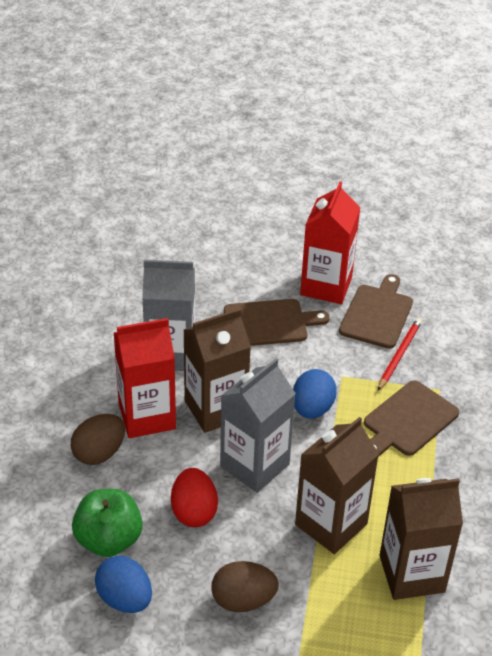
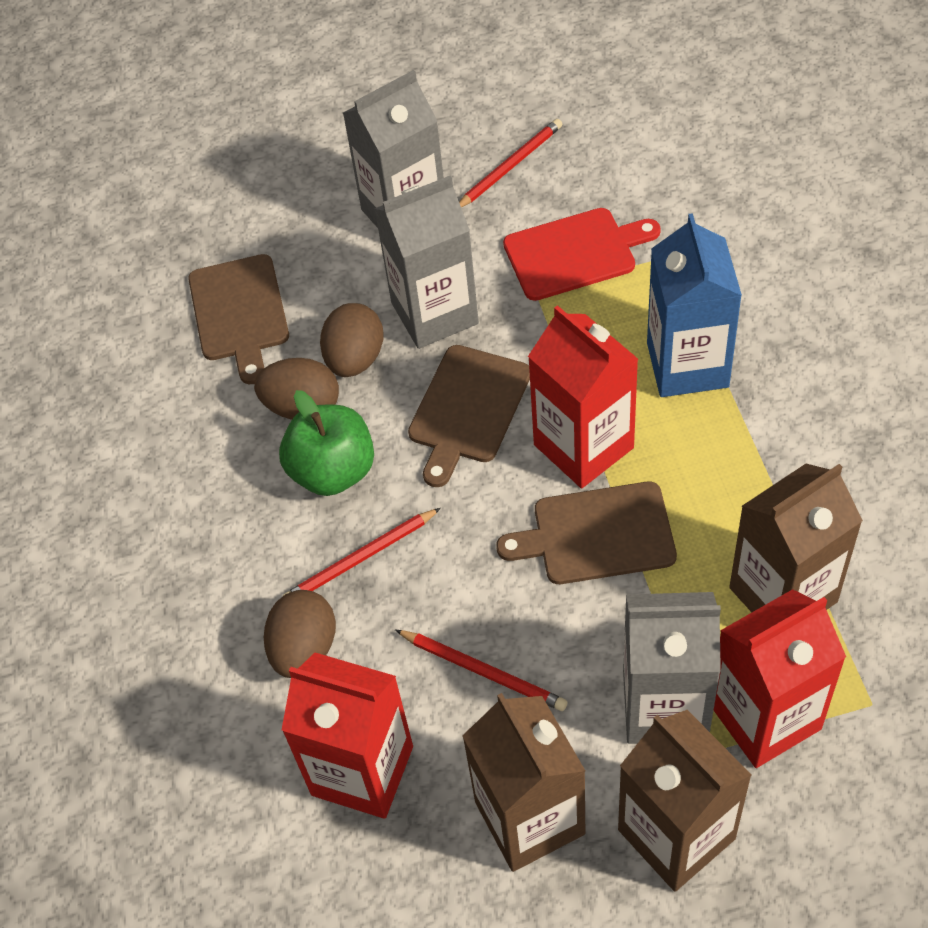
blue carton: none = 0 -> [647,213,742,397] = 1
blue egg: [95,556,152,613] [293,369,337,419] = 2 -> none = 0
brown egg: [71,414,125,465] [211,561,279,612] = 2 -> [254,358,339,420] [264,590,336,678] [320,303,383,377] = 3
grey carton: [142,260,195,371] [220,358,296,493] = 2 -> [343,70,444,228] [374,175,479,349] [623,592,721,744] = 3
red carton: [113,318,176,438] [300,182,361,304] = 2 -> [282,653,413,819] [528,305,638,488] [714,589,846,768] = 3
red cutting board: none = 0 -> [503,208,661,301] = 1
red egg: [171,468,218,527] = 1 -> none = 0
red pencil: [378,318,422,391] = 1 -> [283,508,441,596] [396,630,567,711] [459,119,562,208] = 3

